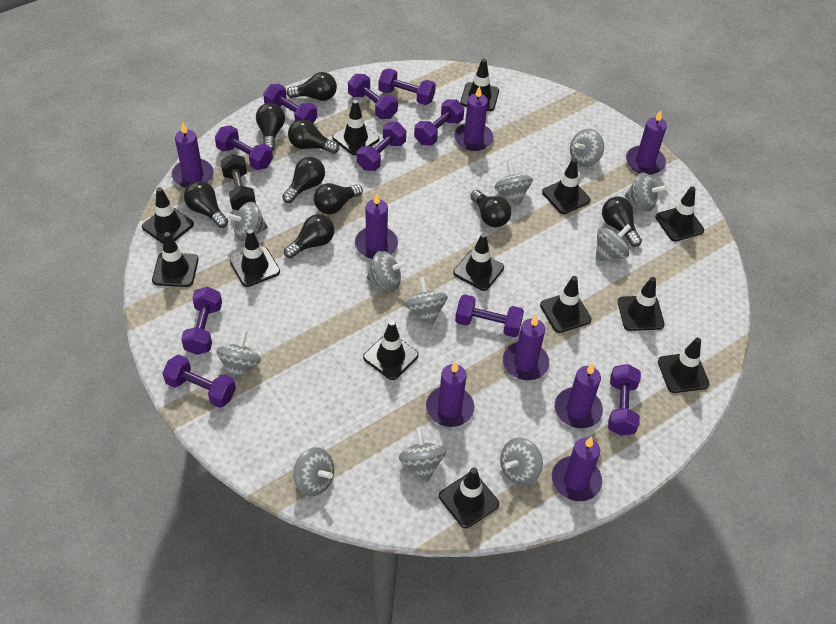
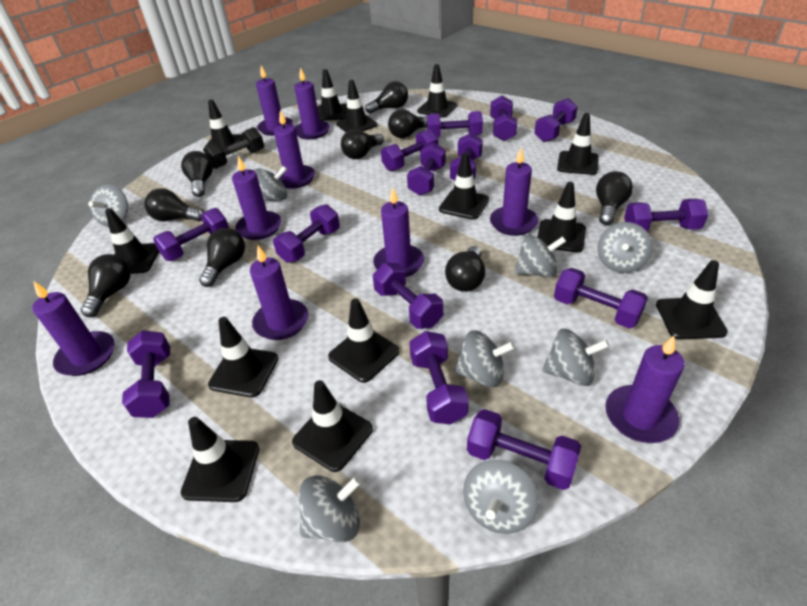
grey spinning top: [217,330,261,381] [226,202,268,241] [293,447,334,496] [366,251,407,291] [399,427,446,484] [405,277,448,327] [494,161,533,207] [500,438,543,486] [570,129,604,167] [596,224,631,261] [625,172,667,211] = 11 -> [88,184,128,227] [254,166,287,201] [299,475,361,543] [454,330,515,387] [463,460,539,534] [514,235,566,278] [542,329,609,386] [597,222,652,273] = 8
purple candle: [172,122,214,188] [355,193,398,259] [426,361,474,427] [454,86,494,151] [503,315,549,380] [552,437,602,501] [555,363,603,428] [626,110,667,175] = 8 -> [32,282,115,376] [232,156,282,240] [250,246,308,340] [256,66,293,136] [274,110,315,189] [294,67,330,140] [373,187,424,277] [490,148,538,236] [605,336,685,443] = 9
purple dumbbell: [162,355,236,408] [181,287,222,355] [215,125,273,170] [263,84,317,123] [348,74,398,119] [357,122,406,171] [378,68,436,105] [414,99,464,146] [455,294,524,337] [608,364,641,436] = 10 -> [122,330,170,418] [153,208,229,261] [273,204,340,263] [373,263,443,329] [381,129,439,171] [407,143,446,196] [409,331,469,424] [427,111,483,137] [450,133,483,181] [467,409,581,490] [490,96,517,141] [534,98,578,142] [554,268,648,328] [624,199,708,231] = 14

